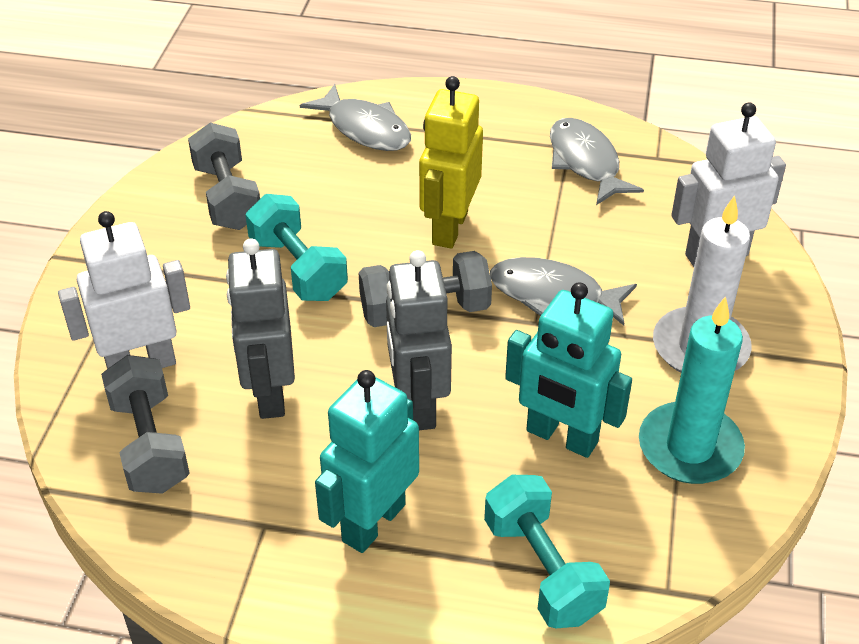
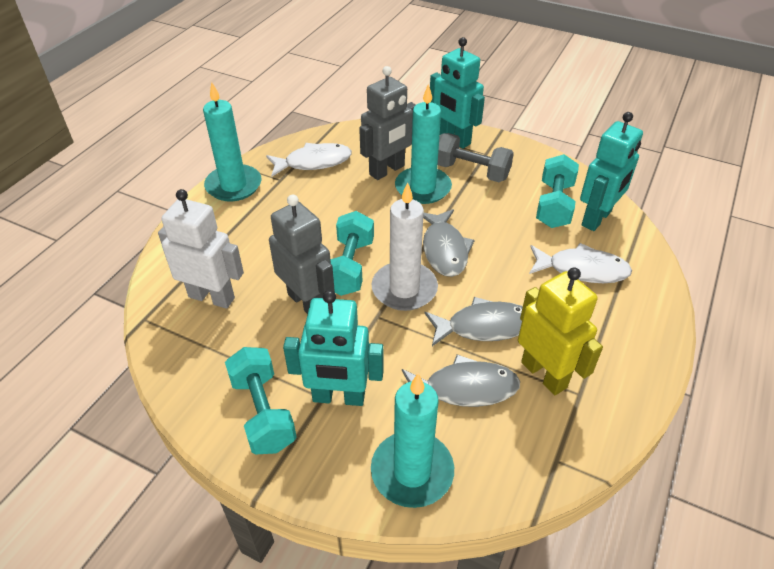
grey dumbbell: [101,355,190,494] [188,123,260,230] [359,251,492,327] = 3 -> [438,133,514,182] = 1
turquoise candle: [639,296,745,484] = 1 -> [203,82,262,201] [371,373,454,508] [395,84,452,204] = 3
turquoise dumbbell: [245,194,348,301] [484,475,610,628] = 2 -> [225,347,297,455] [330,211,374,296] [536,154,579,228] = 3
turquoise robot: [315,370,419,553] [505,282,632,458] = 2 -> [283,290,384,406] [430,37,485,149] [580,112,643,231] = 3
white fish: none = 0 -> [266,143,352,177] [529,243,632,283] = 2
white robot: [58,211,190,369] [671,102,786,267] = 2 -> [158,189,244,309] = 1

